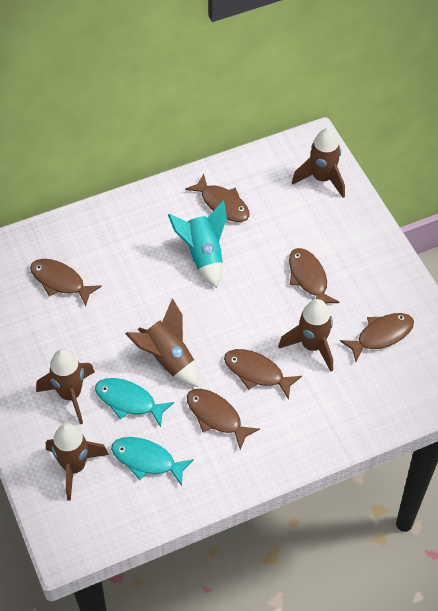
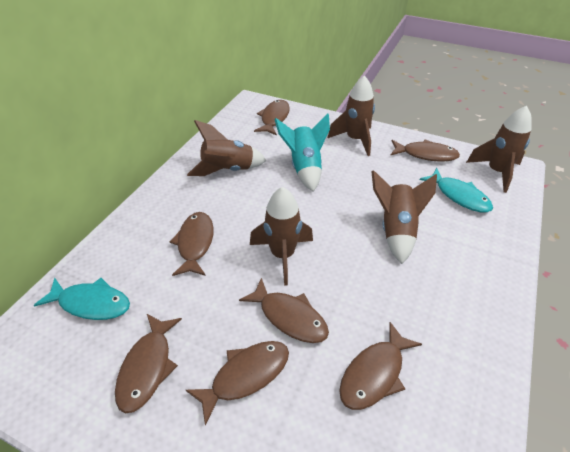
brown fish: [30,259,102,306] [185,174,250,222] [187,389,260,450] [224,349,302,400] [289,248,340,303] [340,313,414,362] = 6 -> [115,314,182,413] [169,212,214,276] [186,341,289,425] [239,278,329,343] [254,100,290,135] [339,322,422,410] [390,139,460,162] = 7

